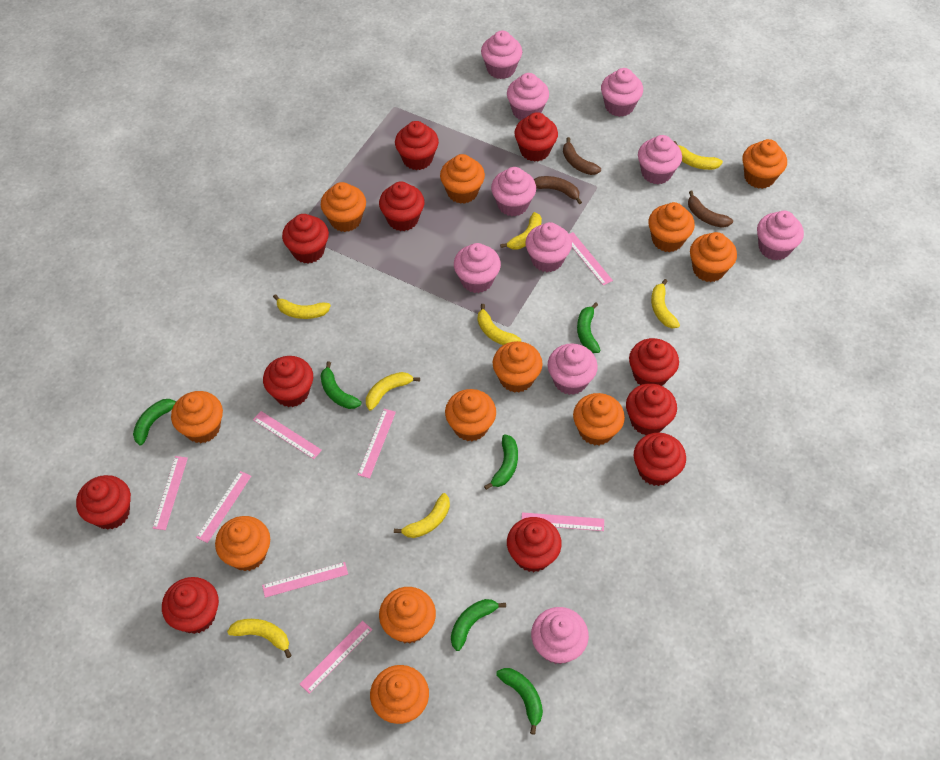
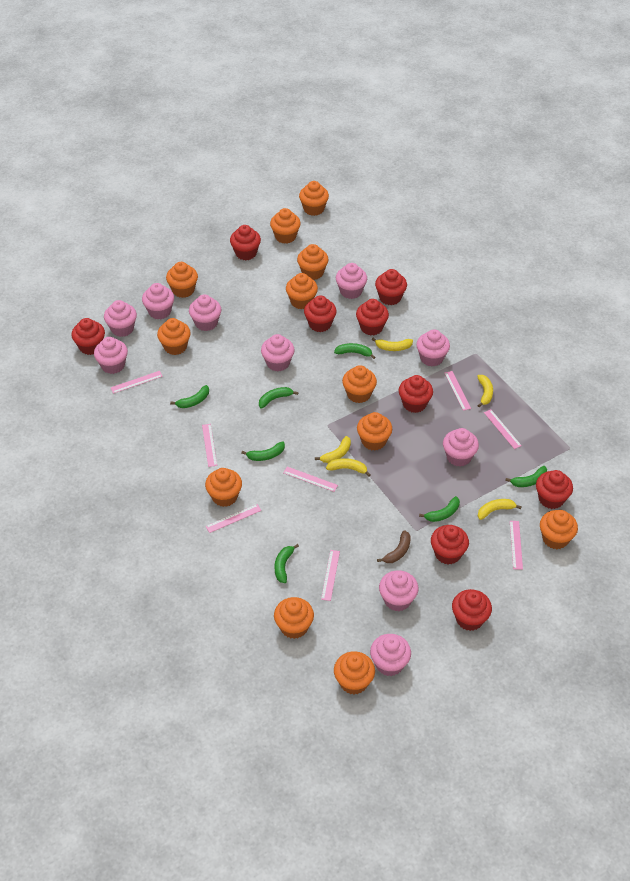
brown banana: [534,176,582,204] [563,137,601,175] [688,191,733,228] = 3 -> [377,530,411,563] = 1
green banana: [133,399,176,446] [320,361,361,409] [451,599,506,651] [484,435,518,490] [496,668,543,735] [577,302,601,353] = 6 -> [170,385,209,408] [241,441,285,461] [259,387,298,408] [275,544,299,583] [334,343,375,359] [419,496,460,522] [505,466,547,487] = 7
red cupcake: [76,475,131,530] [162,577,219,634] [263,356,313,407] [282,214,329,263] [379,181,424,231] [395,121,439,170] [507,517,562,572] [514,112,558,162] [626,383,677,435] [629,338,679,386] [634,433,686,486] = 11 -> [72,318,105,355] [230,225,261,260] [304,295,337,332] [356,299,389,335] [375,269,407,305] [399,375,433,413] [431,525,469,564] [452,589,492,631] [536,470,573,509] = 9
yellow banana: [227,619,292,658] [273,294,331,319] [366,372,420,411] [394,493,450,538] [478,304,521,345] [500,212,542,249] [651,279,680,328] [674,141,723,170] = 8 -> [315,436,351,463] [326,458,371,476] [372,338,413,351] [477,375,493,407] [478,499,522,520] = 5

